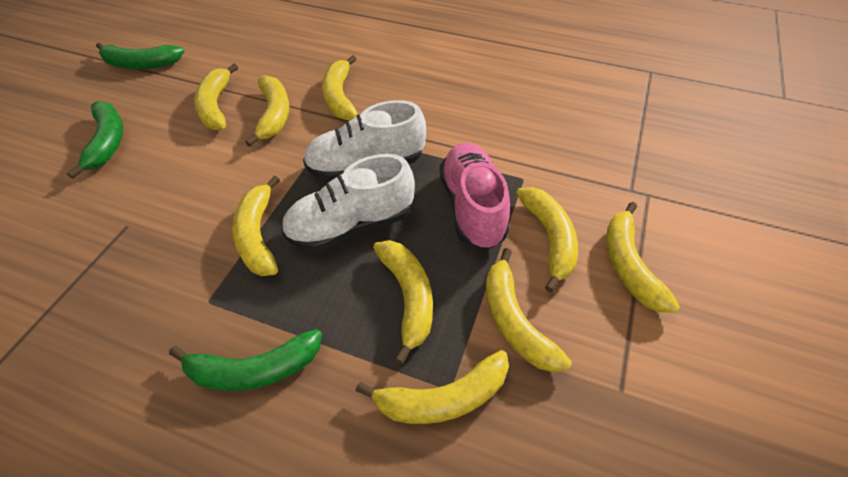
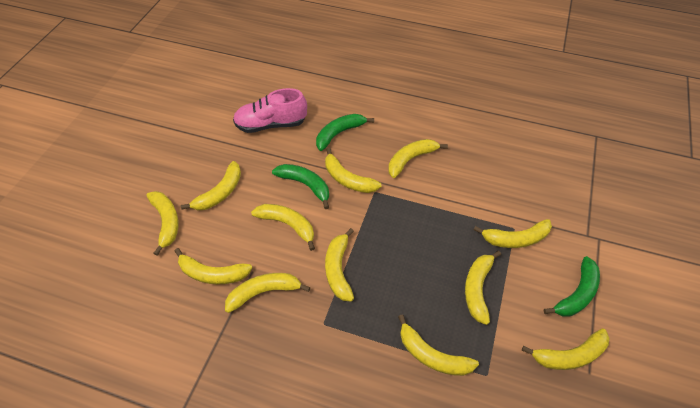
white shoe: [281,154,415,252] [303,100,426,181] = 2 -> none = 0
yellow banana: [194,64,238,130] [232,176,280,276] [245,75,289,146] [322,55,358,120] [356,350,509,424] [373,240,433,364] [486,248,572,372] [516,187,578,293] [606,202,680,313] = 9 -> [146,191,178,256] [175,248,252,284] [181,161,241,210] [225,273,310,313] [251,204,315,251] [325,148,381,193] [325,228,354,301] [388,139,448,178] [398,314,479,376] [465,251,501,325] [474,219,552,248] [522,328,610,370] = 12

